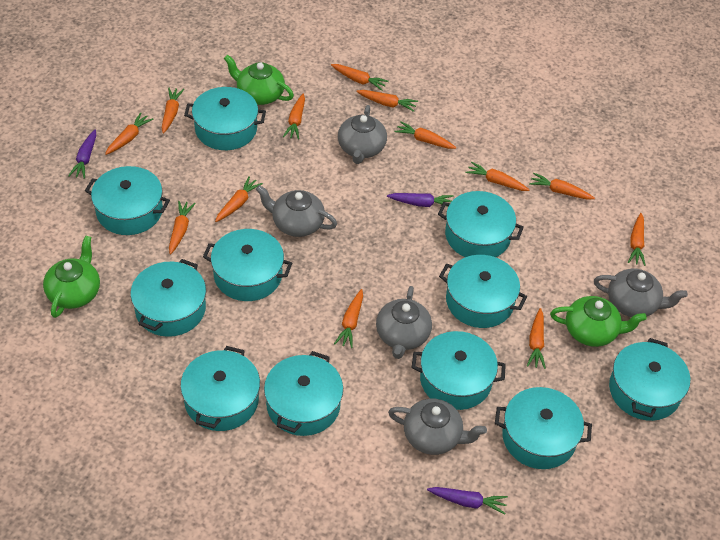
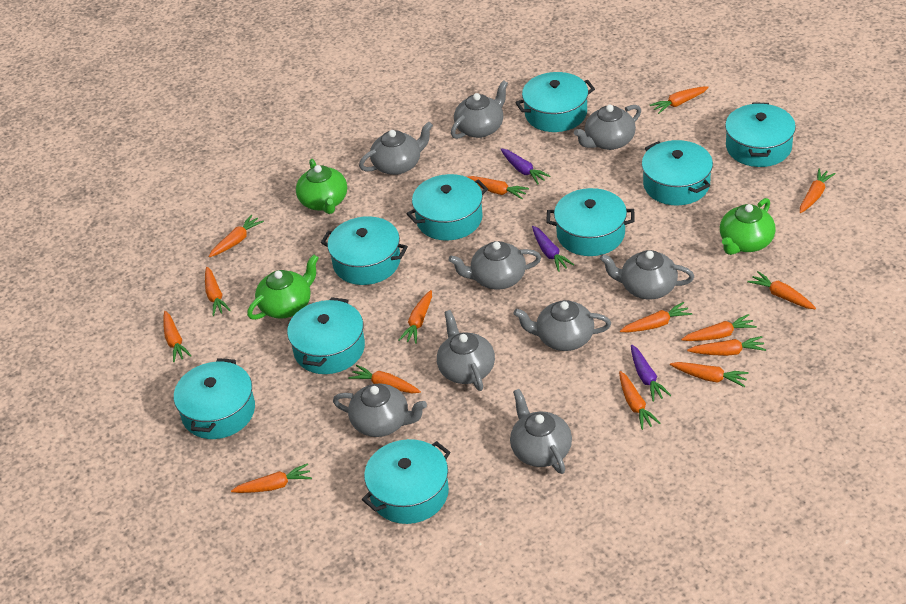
grey teapot: [256,185,337,237] [338,105,387,164] [376,286,432,359] [388,399,487,455] [594,269,688,317] = 5 -> [333,383,427,437] [359,122,433,175] [437,310,495,391] [449,241,541,290] [451,80,508,139] [510,389,572,474] [514,300,611,351] [574,105,641,150] [600,250,694,299] = 9
orange carrot: [105,112,153,155] [162,88,184,134] [169,201,196,255] [215,176,263,222] [283,94,305,139] [331,64,389,91] [334,289,363,348] [356,90,418,112] [394,121,456,149] [466,162,529,191] [527,308,546,369] [529,173,595,200] [628,213,646,266] = 13 -> [163,311,191,362] [205,267,231,316] [208,215,264,257] [231,463,312,493] [348,365,421,393] [399,290,432,344] [467,176,529,199] [619,371,660,430] [620,302,692,332] [650,86,709,114] [670,362,749,387] [681,314,757,341] [687,336,766,356] [747,271,816,309] [800,168,836,213] = 15
turquoise pot: [85,166,170,235] [130,259,206,337] [180,346,260,431] [184,87,266,150] [203,229,292,301] [264,351,343,436] [412,331,506,410] [438,191,524,257] [439,255,527,328] [495,387,592,469] [609,338,690,421] = 11 -> [174,358,255,439] [287,297,365,374] [321,216,408,285] [362,439,451,524] [406,174,488,241] [515,72,595,132] [546,188,635,256] [642,140,713,205] [725,102,796,167] = 9

